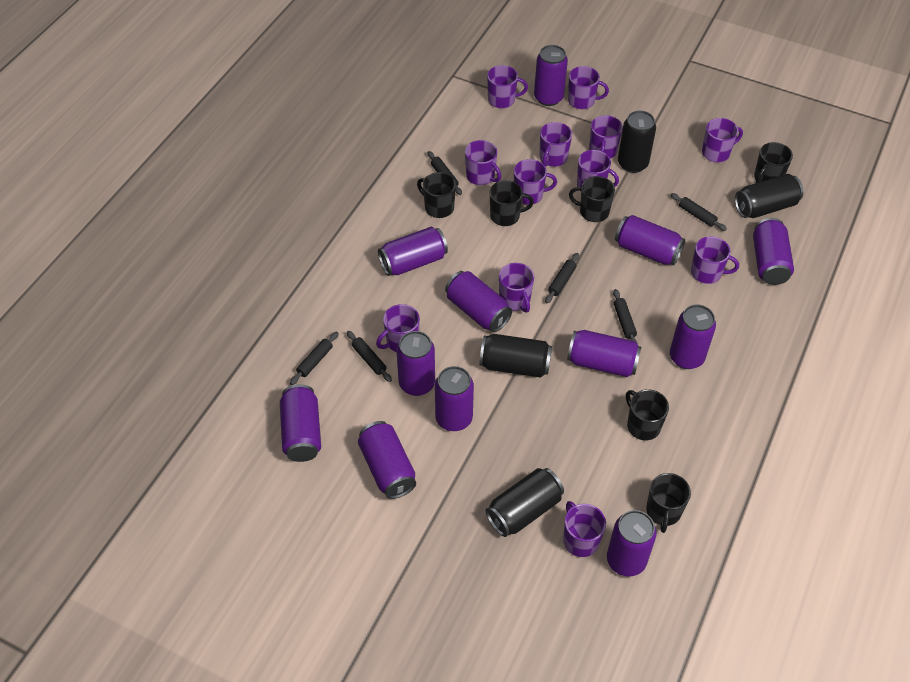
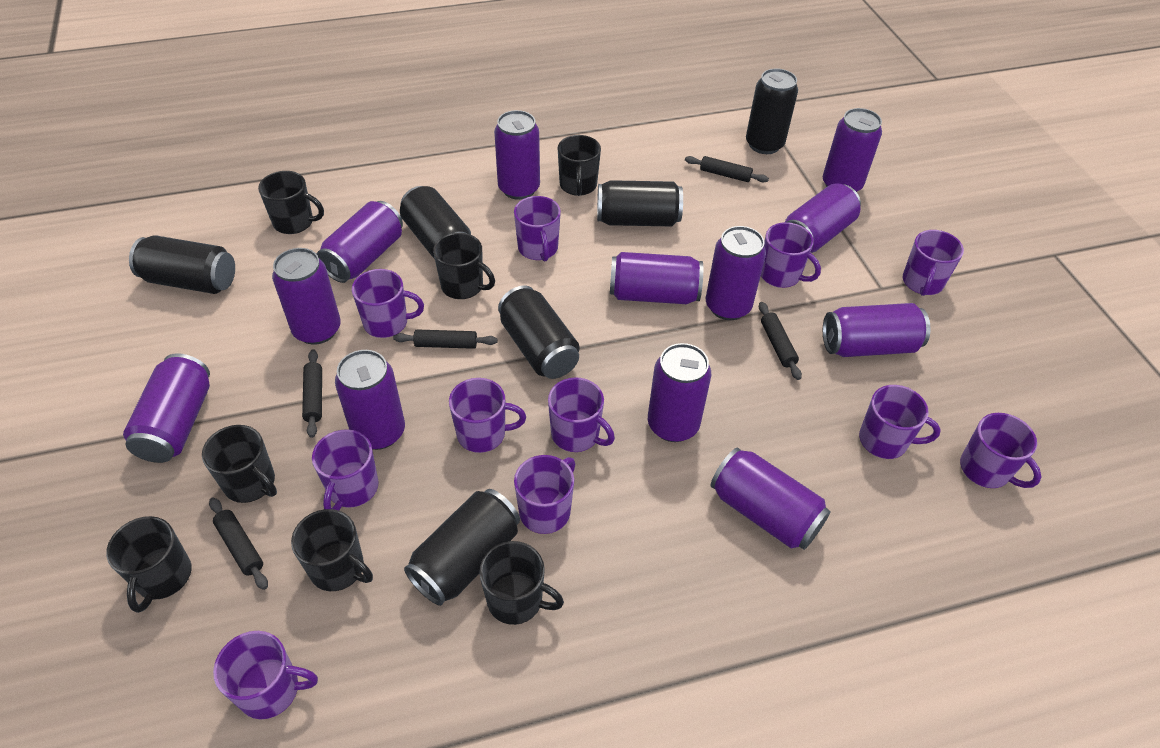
black can: [479,334,552,378] [486,468,564,537] [618,110,656,173] [735,174,803,218] = 4 -> [129,235,235,294] [400,186,471,259] [404,489,520,606] [498,285,580,379] [597,180,683,226] [746,68,798,154] = 6
black mug: [417,172,456,218] [490,180,534,226] [569,176,615,222] [626,389,669,440] [646,473,691,533] [754,142,793,183] = 6 -> [106,516,192,613] [202,425,277,503] [258,171,324,234] [291,509,373,591] [433,233,495,299] [479,541,564,625] [558,135,601,196] = 7
black rolling pin: [290,331,339,385] [347,331,392,382] [427,151,462,195] [545,253,579,303] [613,289,638,344] [670,193,727,231] = 6 -> [209,497,268,590] [302,349,322,438] [393,329,498,349] [685,156,769,183] [759,302,802,380] = 5
purple mug: [376,304,420,352] [465,140,501,185] [487,65,528,109] [499,263,534,313] [514,159,557,205] [540,122,572,167] [563,501,606,557] [568,66,609,109] [577,150,619,187] [589,115,623,159] [691,236,739,284] [702,118,743,162] = 12 -> [213,631,318,719] [312,429,379,510] [352,269,424,338] [449,378,526,453] [514,196,561,261] [514,455,575,534] [548,377,615,452] [761,222,821,288] [859,385,941,459] [903,230,964,296] [960,413,1041,488] = 11

